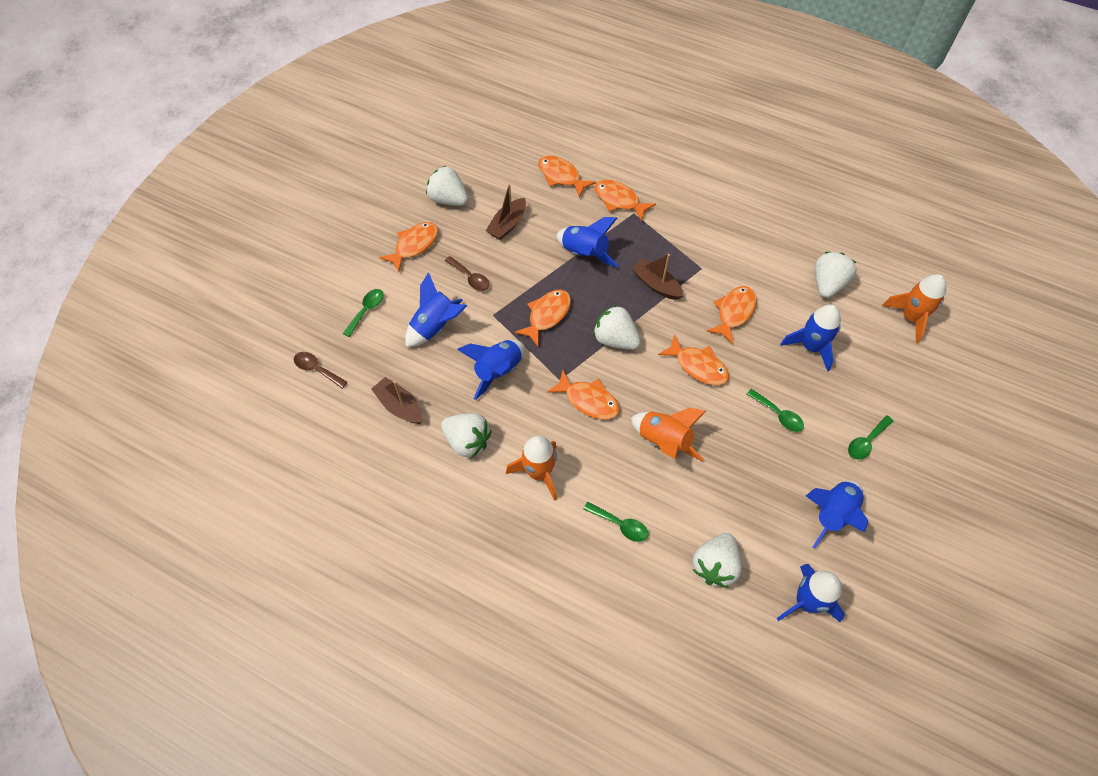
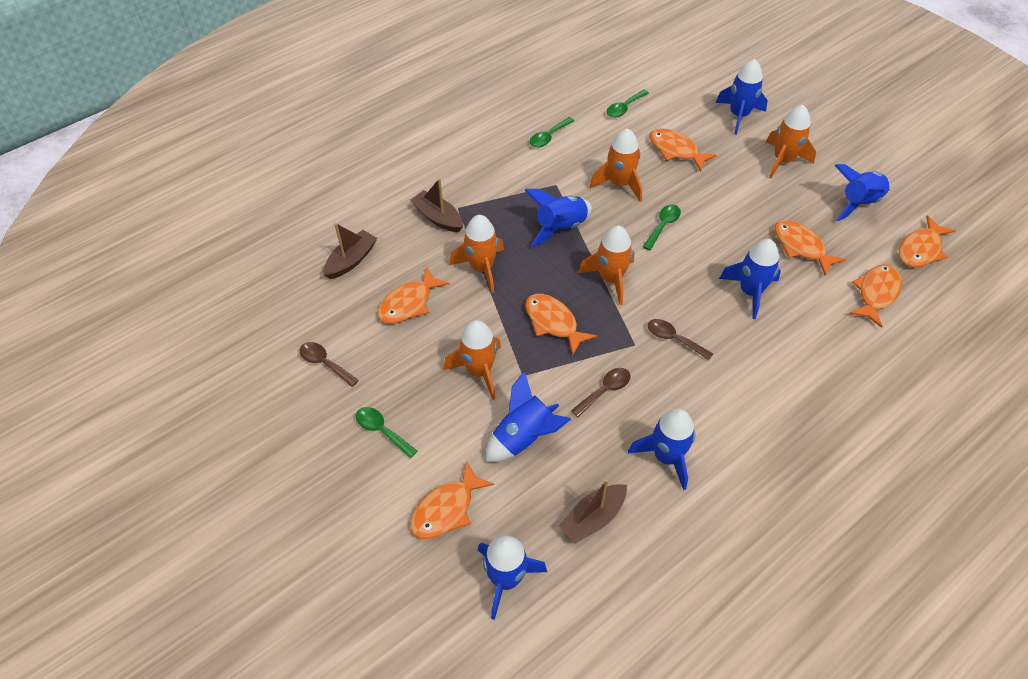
blue rocket: [405,272,467,347] [457,340,524,400] [556,217,618,267] [777,564,845,622] [780,305,841,372] [806,480,868,549] = 6 -> [478,535,547,620] [486,371,571,462] [524,189,592,247] [628,409,695,490] [716,59,768,135] [719,239,781,319] [835,164,890,221] = 7
brown spoon: [294,352,348,389] [445,256,490,291] = 2 -> [299,342,359,387] [571,368,631,417] [648,319,713,360] = 3
orange rocket: [506,436,557,501] [631,408,706,461] [882,274,946,343] = 3 -> [443,320,501,400] [449,215,504,293] [578,226,634,305] [590,128,642,202] [766,105,816,178] = 5
white strawberry: [426,166,468,206] [441,413,491,458] [593,305,641,350] [693,533,742,588] [815,252,857,298] = 5 -> none = 0

